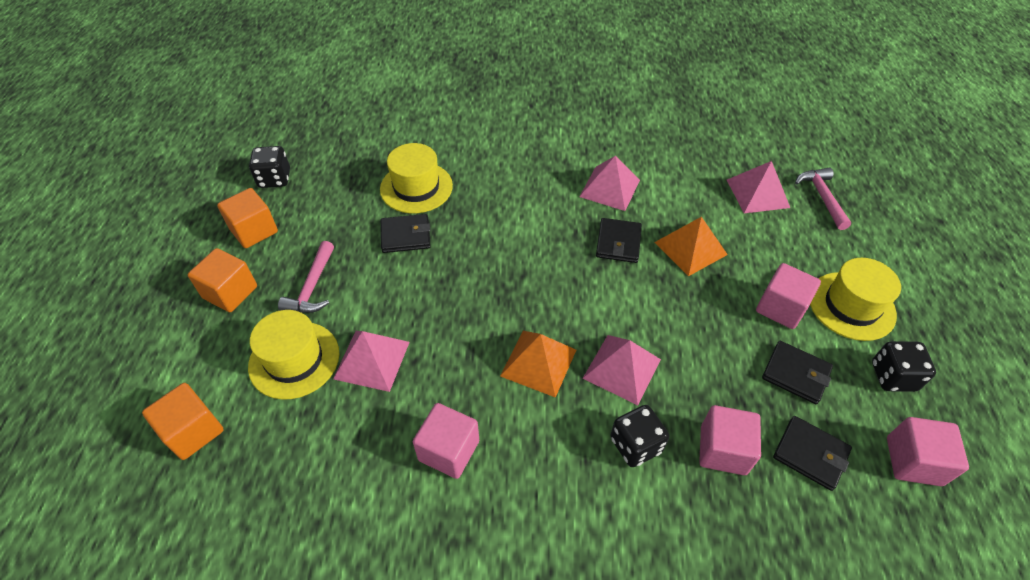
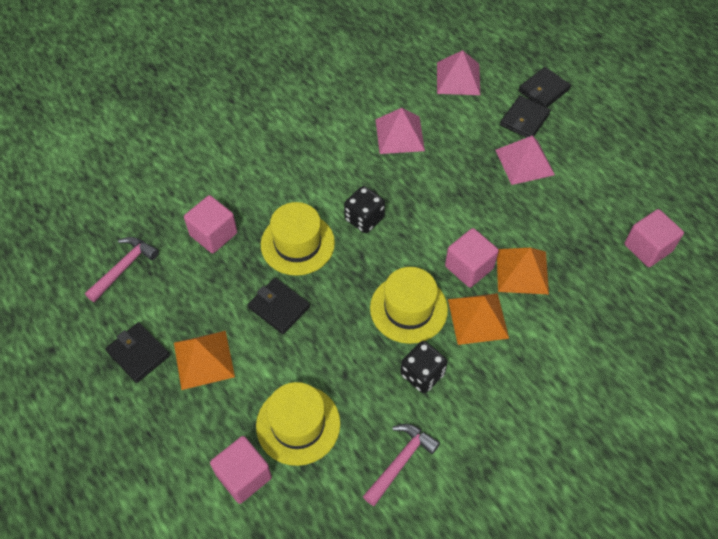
black dice: [249,146,290,188] [610,405,669,467] [872,341,936,392] = 3 -> [344,186,385,233] [400,341,447,393] = 2
orange cube: [142,383,224,460] [188,248,257,312] [217,188,278,248] = 3 -> none = 0
orange pyramid: [500,331,576,398] [654,217,728,276] = 2 -> [174,331,235,390] [448,293,509,345] [497,248,549,295] = 3
pink pyramid: [333,331,410,392] [579,156,640,211] [582,335,661,405] [727,161,790,213] = 4 -> [376,108,425,154] [437,50,481,95] [496,136,555,185] = 3

